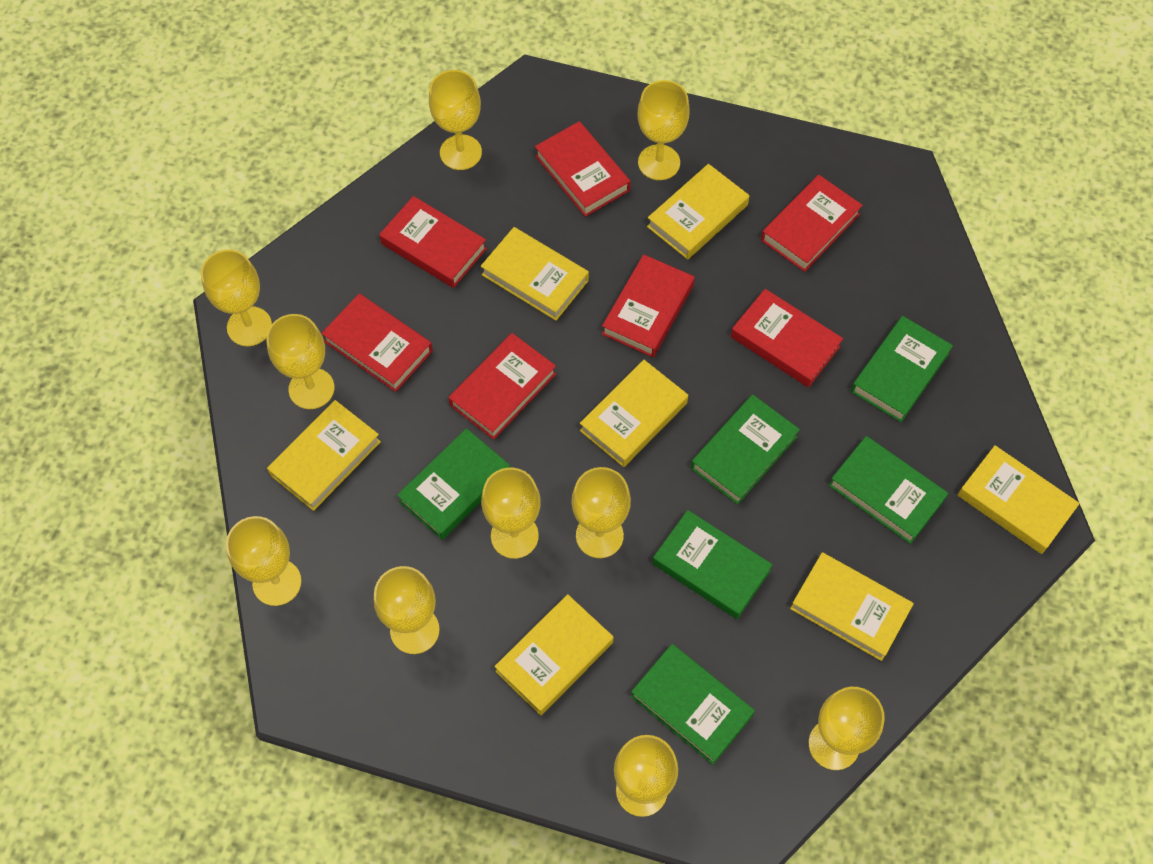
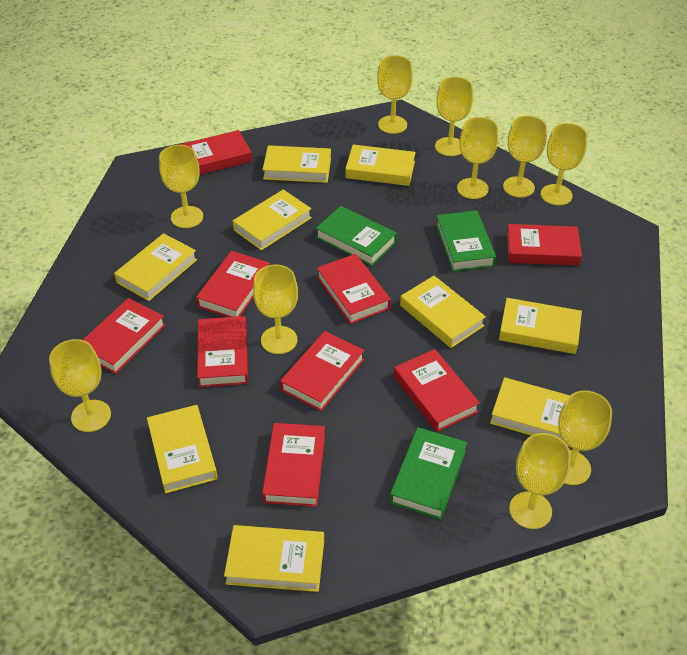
green book: [397,428,510,540] [631,644,755,765] [653,510,773,619] [691,394,800,505] [829,436,948,544] [851,316,953,422] = 6 -> [316,206,397,266] [390,427,467,520] [436,210,496,272] = 3
red book: [321,293,433,392] [379,196,487,288] [448,333,556,440] [535,121,631,217] [602,254,695,357] [731,289,843,387] [761,175,863,272] = 7 -> [83,298,166,374] [179,130,252,175] [196,251,270,317] [197,316,248,387] [262,423,325,507] [280,331,365,411] [317,254,391,324] [394,349,480,432] [506,224,582,266] = 9
yellow book: [267,400,381,511] [481,227,589,321] [494,594,614,715] [580,360,688,467] [647,164,749,260] [790,552,914,661] [958,445,1080,554] = 7 -> [114,233,197,301] [147,405,218,493] [224,525,324,592] [233,189,312,251] [263,145,331,183] [345,145,416,186] [400,276,486,348] [490,377,570,447] [499,298,582,354] = 9

